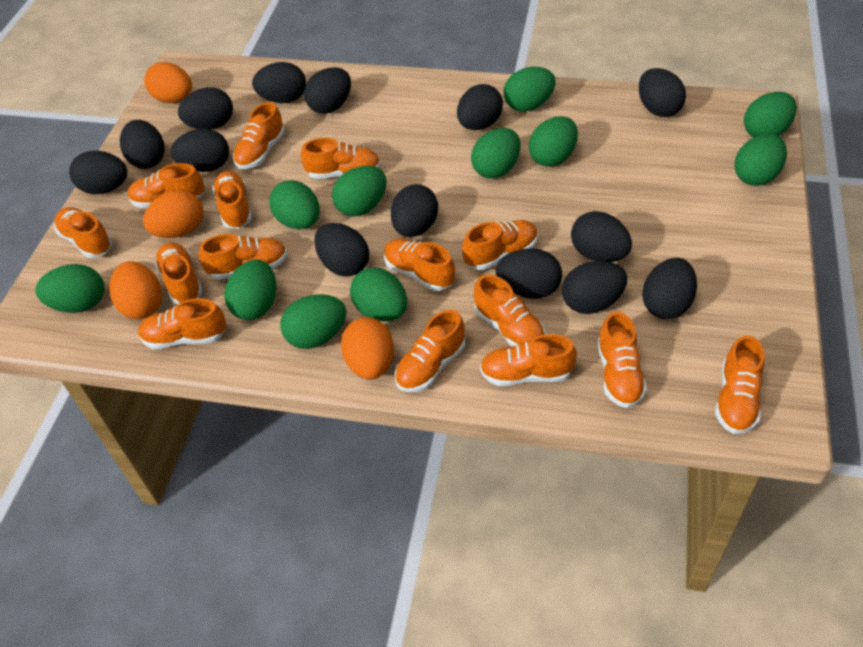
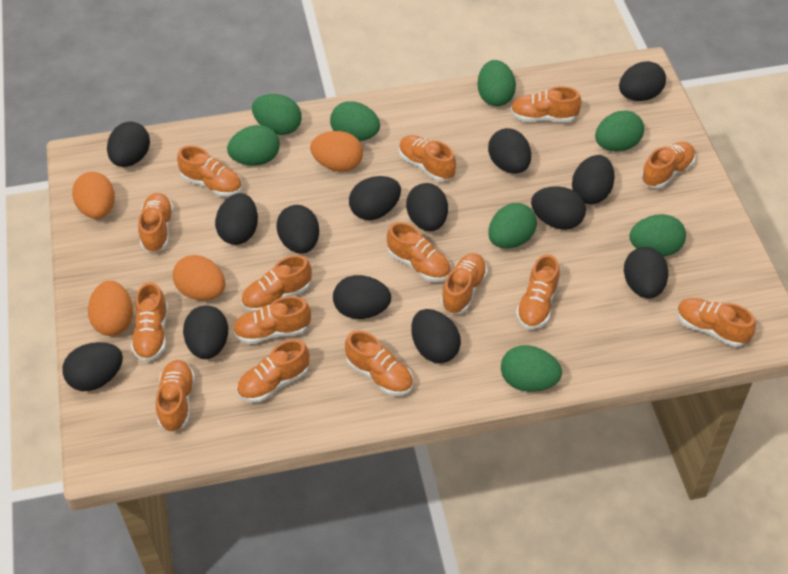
green egg: [35,264,104,313] [225,259,276,320] [269,180,320,229] [280,294,346,349] [332,166,386,216] [350,267,407,321] [471,128,521,179] [504,67,555,112] [529,116,578,167] [735,134,787,186] [744,92,797,137] = 11 -> [227,125,280,166] [252,94,301,135] [330,101,380,141] [477,60,516,106] [488,203,537,248] [501,345,562,392] [595,111,644,151] [629,214,686,257] = 8

